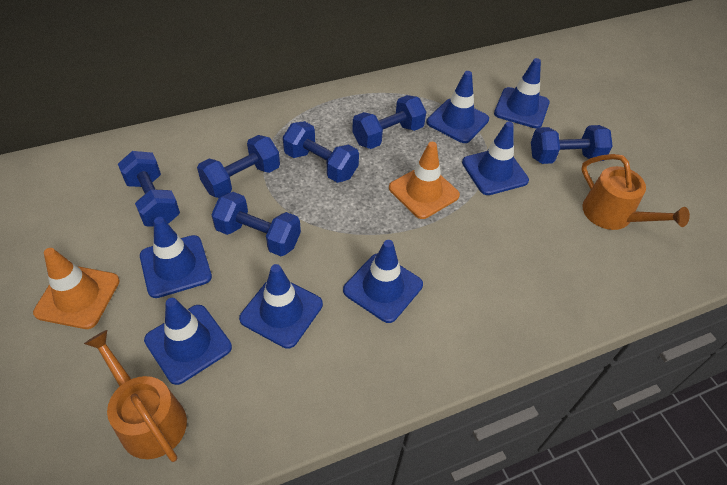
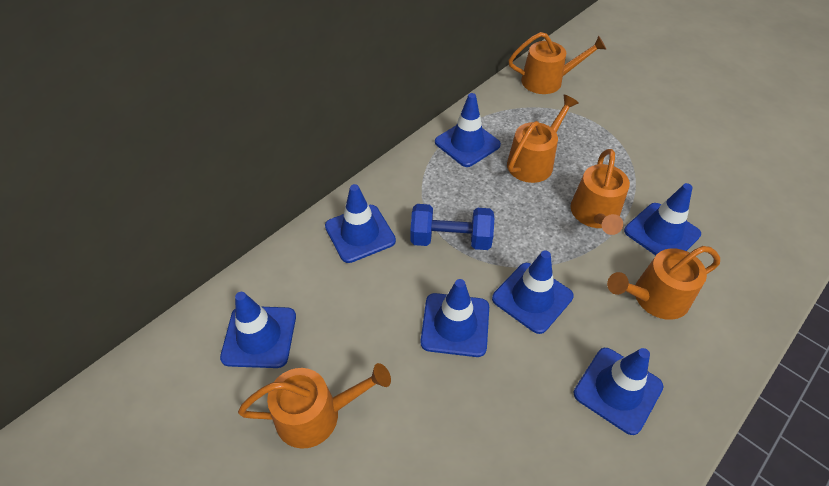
blue dumbbell: [118,151,180,226] [197,135,280,198] [211,192,301,256] [283,121,359,183] [352,95,426,149] [531,125,613,164] = 6 -> [410,204,494,250] = 1
orange traffic cone: [33,248,119,329] [389,142,460,219] = 2 -> none = 0
orange watering can: [84,330,187,462] [581,154,690,230] = 2 -> [238,363,391,449] [507,95,579,183] [509,32,606,94] [570,149,630,235] [607,246,720,320] = 5

